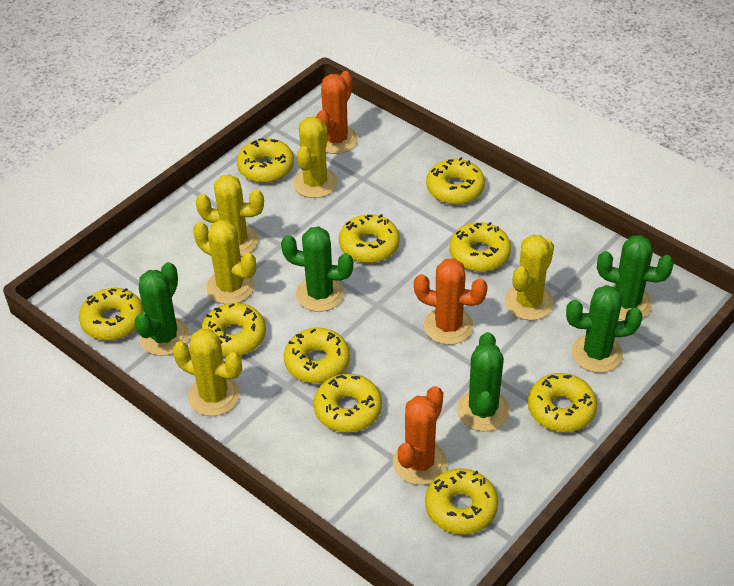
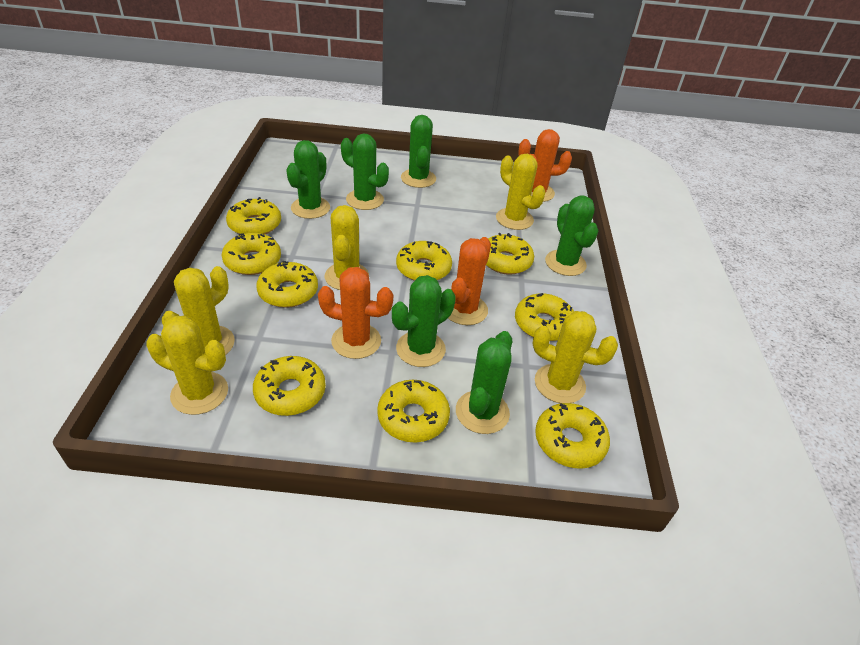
green cactus: [135,262,190,356] [281,226,353,312] [457,332,510,431] [566,285,643,373] [597,235,674,321] = 5 -> [286,140,330,219] [341,134,389,210] [392,275,456,367] [401,115,436,188] [456,331,512,434] [545,196,598,276] = 6
yellow donut: [79,288,144,341] [201,303,266,356] [237,138,294,183] [284,328,350,383] [314,373,382,432] [339,214,400,263] [425,468,498,534] [426,157,485,204] [449,222,511,272] [528,373,597,432] = 10 -> [222,233,281,275] [226,197,281,234] [253,356,326,416] [256,261,318,308] [377,380,450,443] [396,241,452,281] [486,233,534,275] [515,293,574,341] [535,403,610,469] = 9

